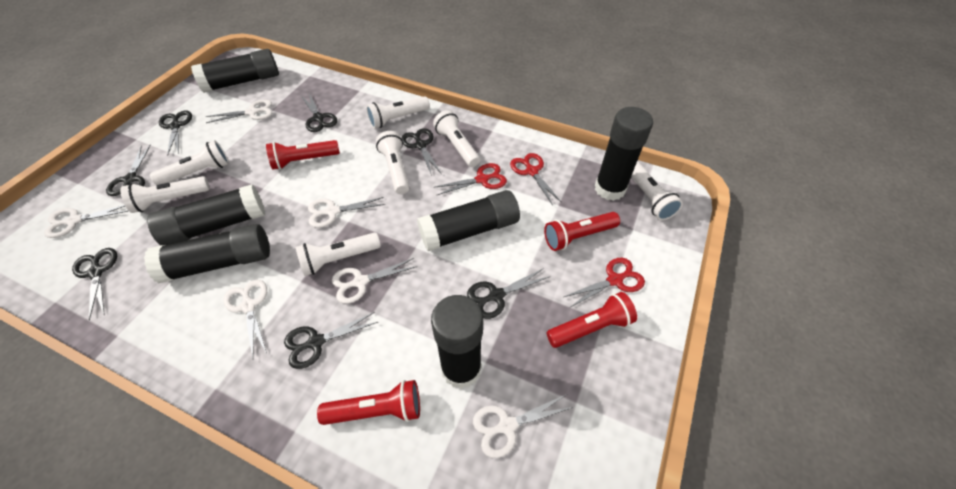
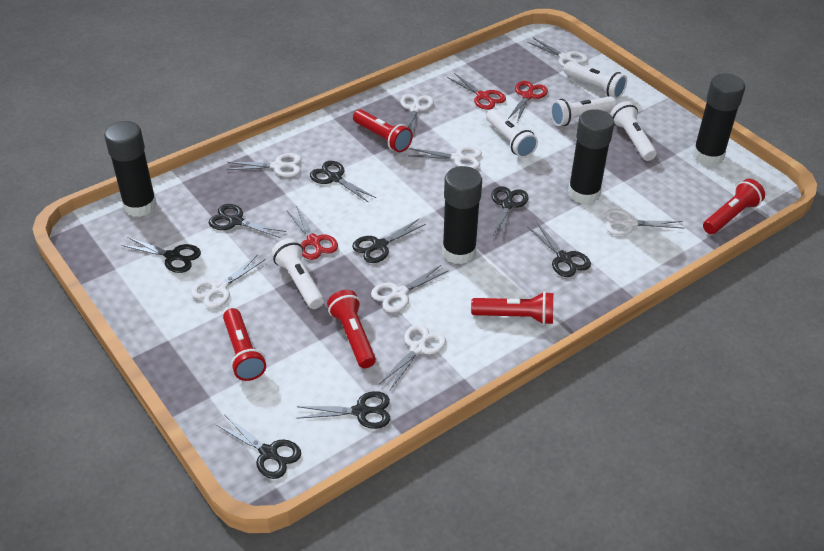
black glue stick: [144,224,270,283] [147,184,265,245] [191,49,279,93] [417,190,520,251] [431,295,483,389] [595,107,653,201] = 6 -> [104,121,157,217] [442,166,482,264] [568,109,614,204] [693,73,745,166] = 4
black scissors: [72,248,117,320] [106,144,151,196] [159,111,192,155] [284,312,378,369] [301,93,337,132] [401,128,441,176] [467,268,551,319] = 7 -> [121,237,201,273] [208,204,286,238] [215,415,301,479] [296,391,390,429] [310,161,376,203] [352,219,426,263] [491,186,528,238] [527,222,591,277] = 8
red flashlight: [266,140,340,170] [317,380,420,425] [544,212,620,251] [547,292,637,348] = 4 -> [223,308,266,381] [327,290,376,368] [353,109,413,152] [471,291,553,325] [703,179,765,234] = 5
white flashlight: [120,176,210,213] [150,140,229,186] [296,233,381,276] [366,96,430,129] [376,131,409,194] [433,110,480,167] [631,161,683,220] = 7 -> [271,238,324,309] [486,109,538,158] [550,96,616,126] [564,61,627,99] [610,101,657,161] = 5
white scissors: [44,205,129,238] [206,99,272,123] [224,279,267,359] [308,197,385,228] [332,258,418,304] [473,394,573,458] = 6 -> [191,254,266,309] [226,153,301,177] [371,265,449,313] [379,324,446,390] [401,94,434,135] [408,146,482,169] [527,38,588,68] [604,209,684,236] = 8

